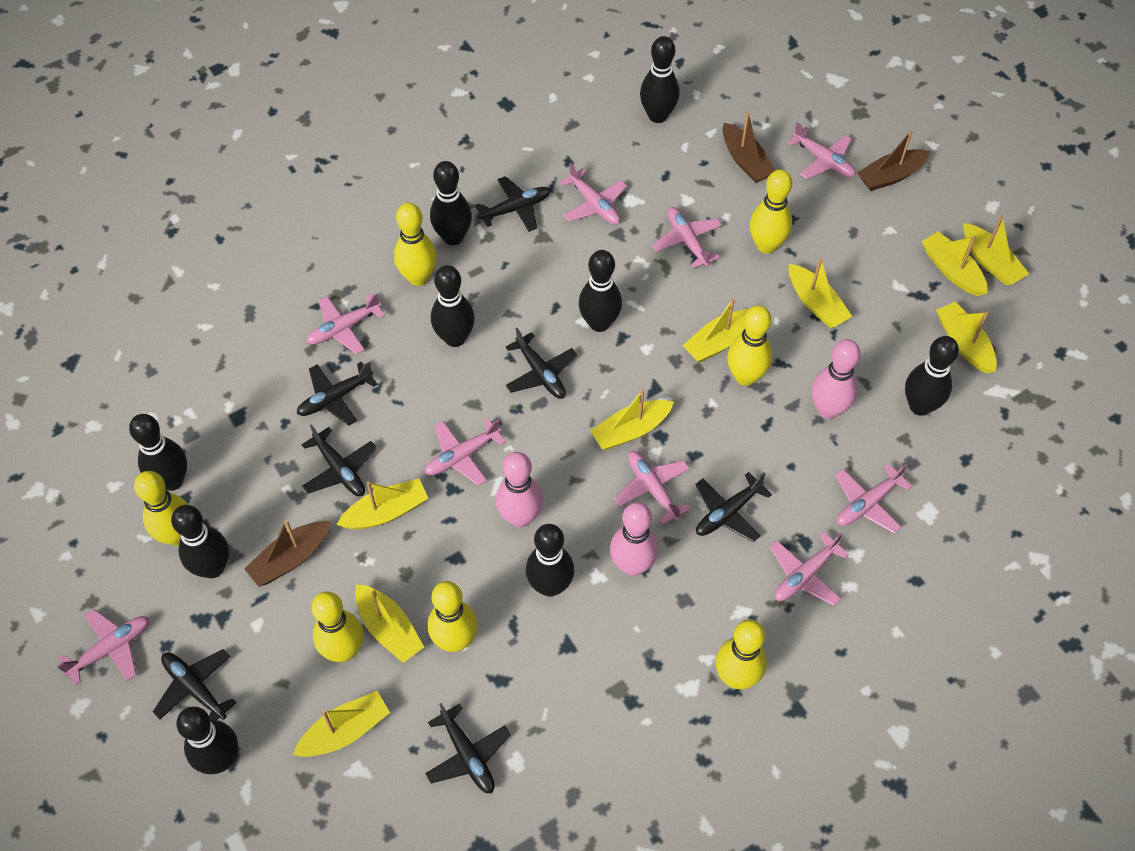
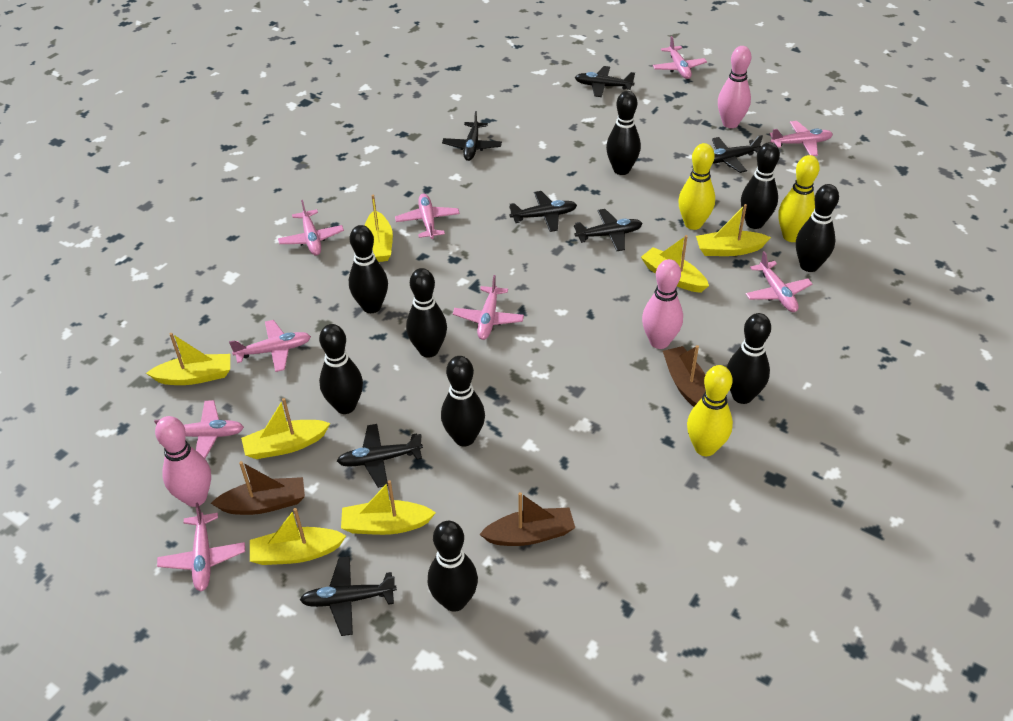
yellow boat: [293,691,390,757] [336,479,428,529] [355,584,424,663] [590,389,674,450] [683,298,749,362] [789,257,852,328] [922,231,988,296] [936,302,997,373] [963,215,1029,285] = 9 -> [146,333,230,385] [241,398,330,459] [250,508,346,565] [341,480,436,535] [364,195,393,262] [641,235,709,293] [696,204,771,256] = 7
yellow bowling pin: [134,471,188,546] [311,591,364,662] [394,203,437,286] [428,581,478,652] [716,619,767,689] [727,305,772,386] [750,169,792,254] = 7 -> [678,143,715,230] [687,365,733,456] [778,155,820,242] = 3

